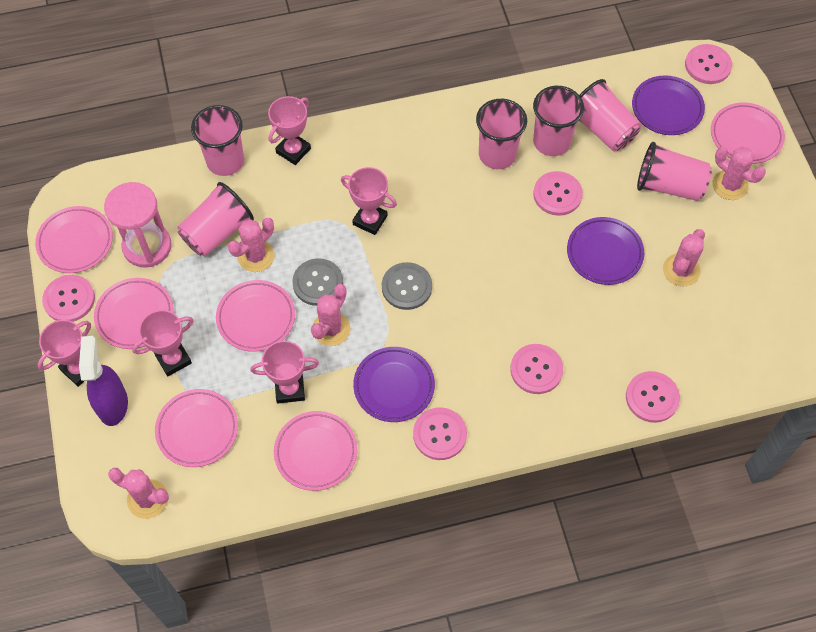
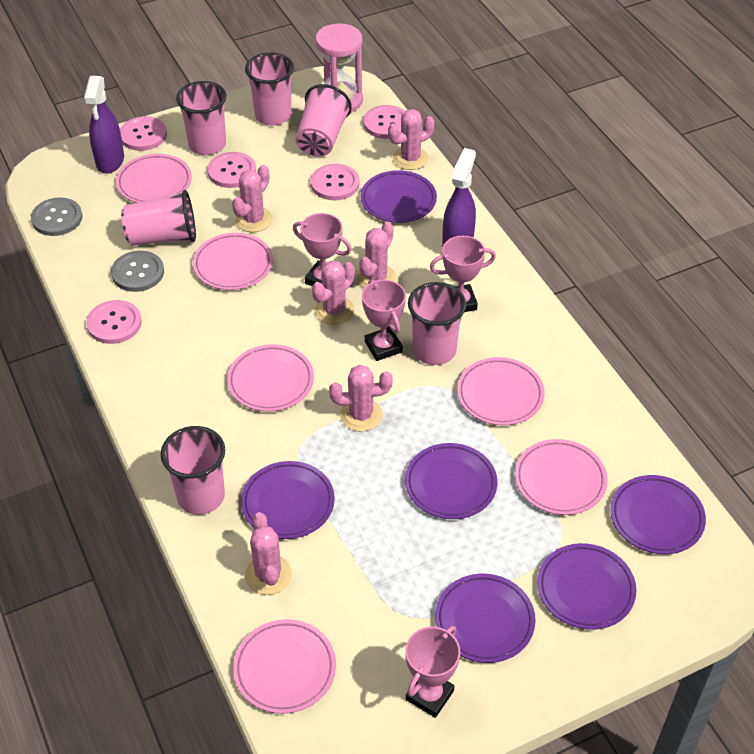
pink button: [42,275,95,322] [413,407,467,460] [510,344,563,394] [533,171,583,216] [626,371,680,423] [685,44,732,84] = 6 -> [86,300,142,344] [120,116,167,151] [208,152,256,188] [311,164,360,200] [363,105,406,139] = 5
pink cactus: [108,468,169,519] [228,218,275,272] [311,284,350,346] [663,229,705,286] [712,147,766,200] = 5 -> [232,165,272,232] [245,512,292,595] [312,260,355,325] [329,365,393,432] [357,222,396,288] [388,109,435,170] = 6
pink trophy: [37,320,91,387] [132,310,194,376] [251,341,319,403] [268,96,311,165] [341,167,397,235] = 5 -> [293,213,352,286] [362,280,406,361] [405,626,460,718] [430,236,496,312] = 4
purple plate: [353,347,435,422] [567,217,644,285] [632,75,705,135] = 3 -> [241,461,335,539] [360,170,437,223] [405,443,497,519] [435,574,536,663] [537,543,636,630] [610,475,706,554] = 6
purple spray bottle: [79,336,128,426] = 1 -> [84,76,124,174] [442,148,476,247] = 2

